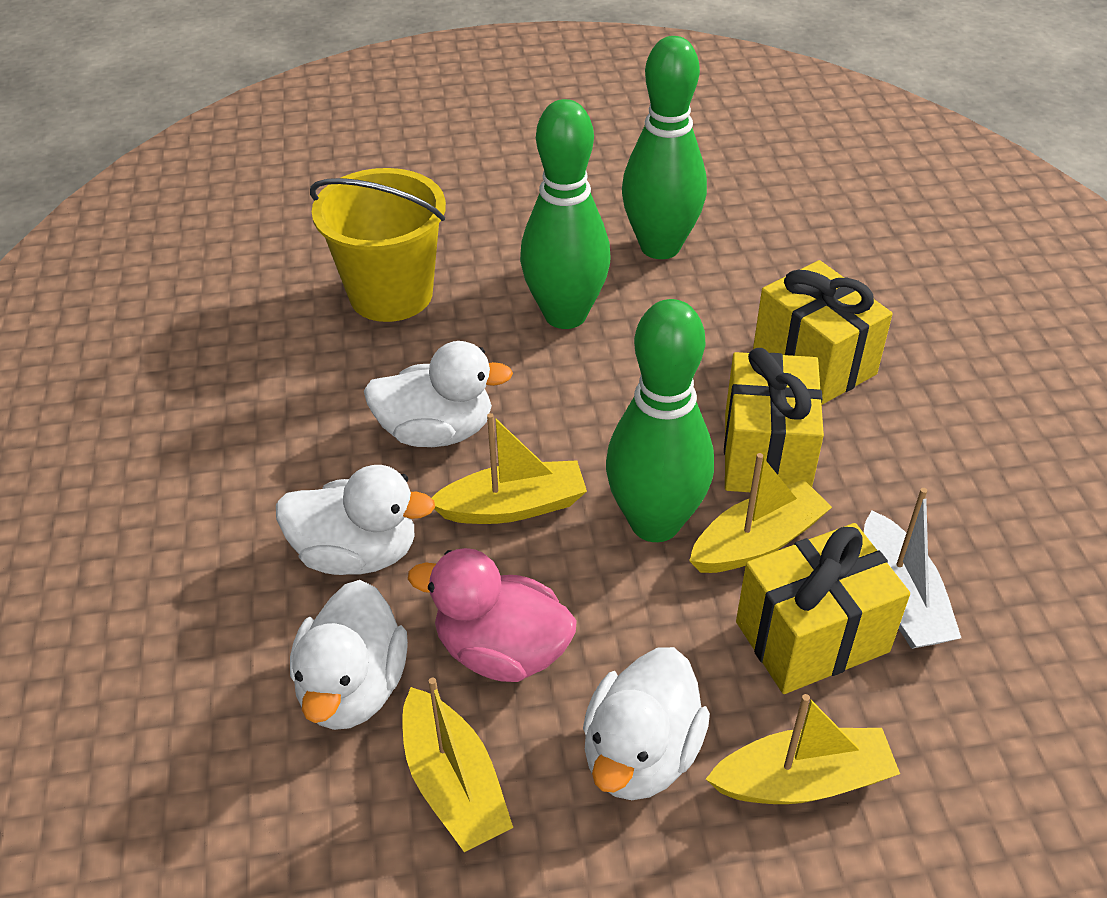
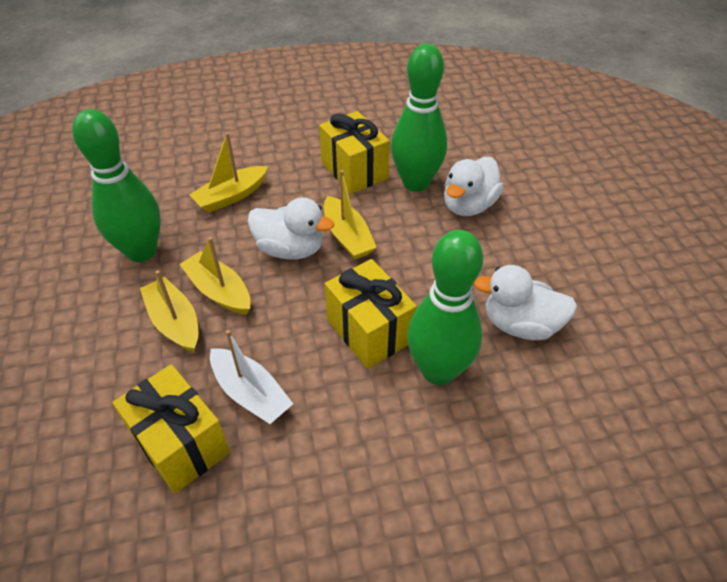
pink duck: [408,548,577,682] = 1 -> none = 0
white duck: [276,465,435,575] [290,580,408,730] [364,341,513,447] [583,647,710,800] = 4 -> [248,197,334,260] [444,157,503,216] [474,265,577,340] = 3
yellow bucket: [310,168,446,322] = 1 -> none = 0

